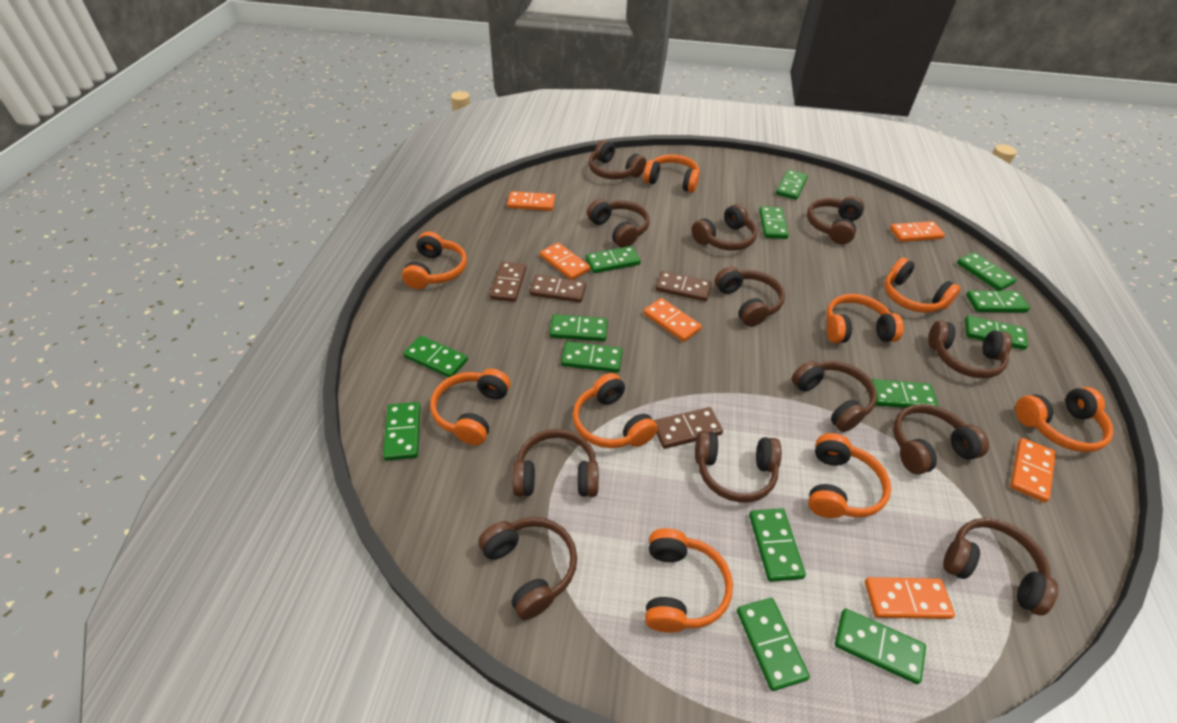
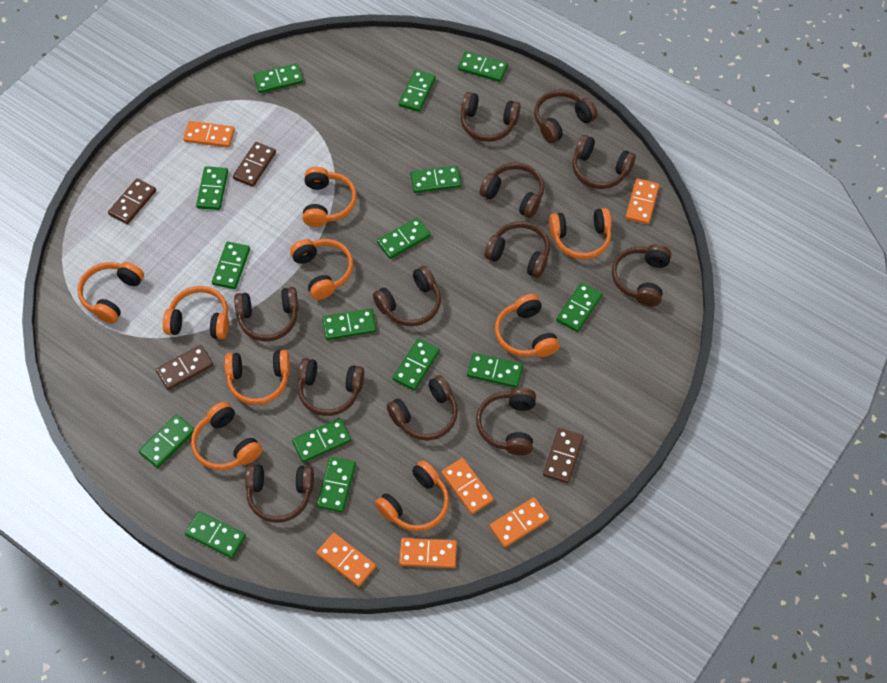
green domino: [383,402,421,461] [403,336,468,378] [550,314,608,341] [561,341,623,373] [586,246,641,273] [737,598,810,691] [749,508,806,582] [759,206,789,239] [776,170,808,200] [835,609,926,684] [871,379,939,408] [957,252,1017,291] [965,316,1028,350] [966,291,1030,313] = 14 -> [139,414,194,468] [185,511,246,558] [196,166,228,210] [212,242,250,289] [253,63,304,93] [292,418,351,462] [317,457,356,512] [322,308,376,340] [377,218,431,259] [393,338,440,391] [399,69,436,112] [410,166,461,193] [458,51,508,82] [467,353,523,388] [556,282,603,332] = 15

